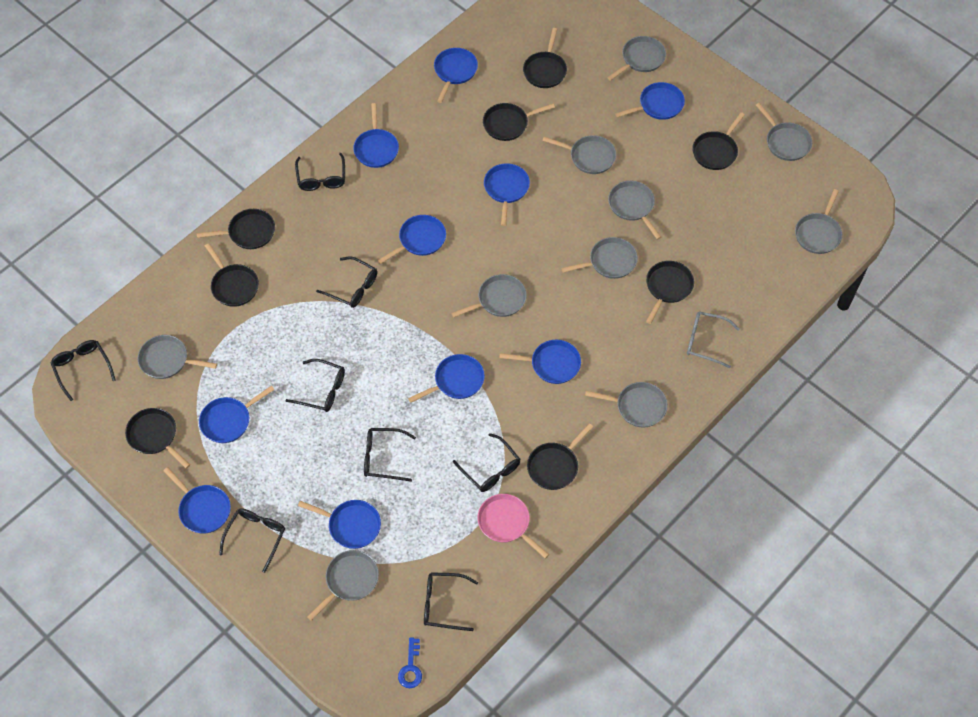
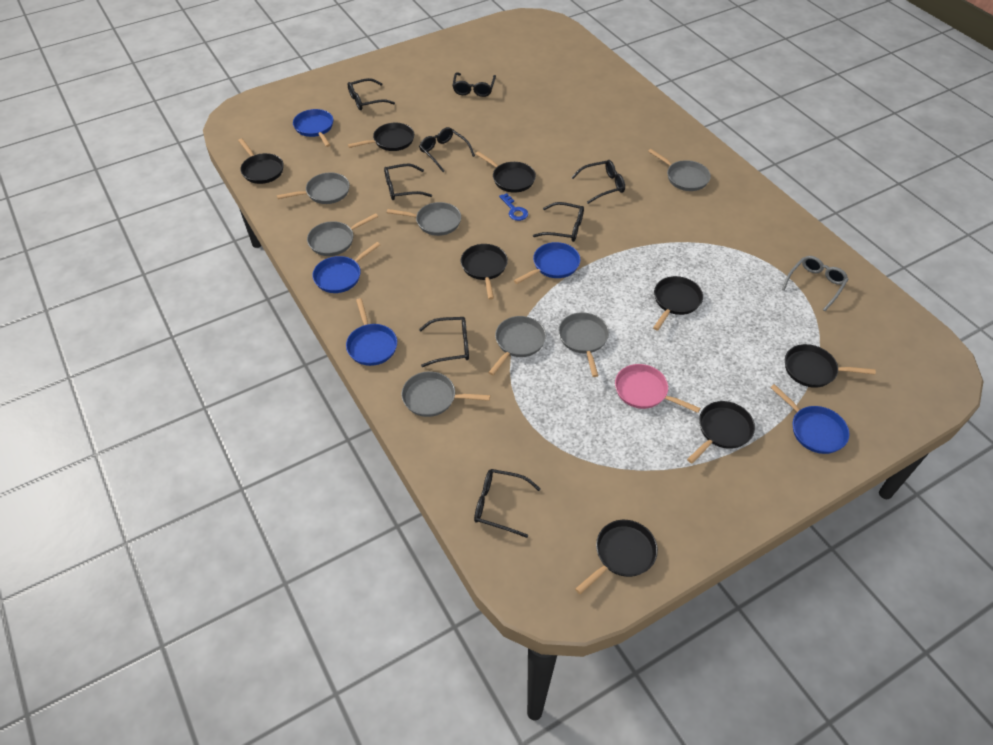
blue pan: [163,467,231,533] [199,385,275,443] [298,500,381,549] [353,103,399,168] [378,215,446,264] [408,354,485,403] [434,48,478,103] [484,163,530,226] [499,340,581,384] [615,82,685,120] = 10 -> [293,109,333,147] [312,242,380,293] [346,298,397,366] [514,242,580,284] [770,384,850,454] = 5
grey pan: [138,335,217,379] [307,550,379,621] [451,274,527,318] [543,135,616,174] [561,237,638,279] [585,382,668,427] [607,36,666,81] [608,181,661,240] [756,103,812,161] [795,189,842,254] = 10 -> [277,172,350,204] [307,214,378,256] [387,202,461,236] [401,371,490,417] [488,316,546,375] [558,312,609,377] [648,149,711,191] = 7

